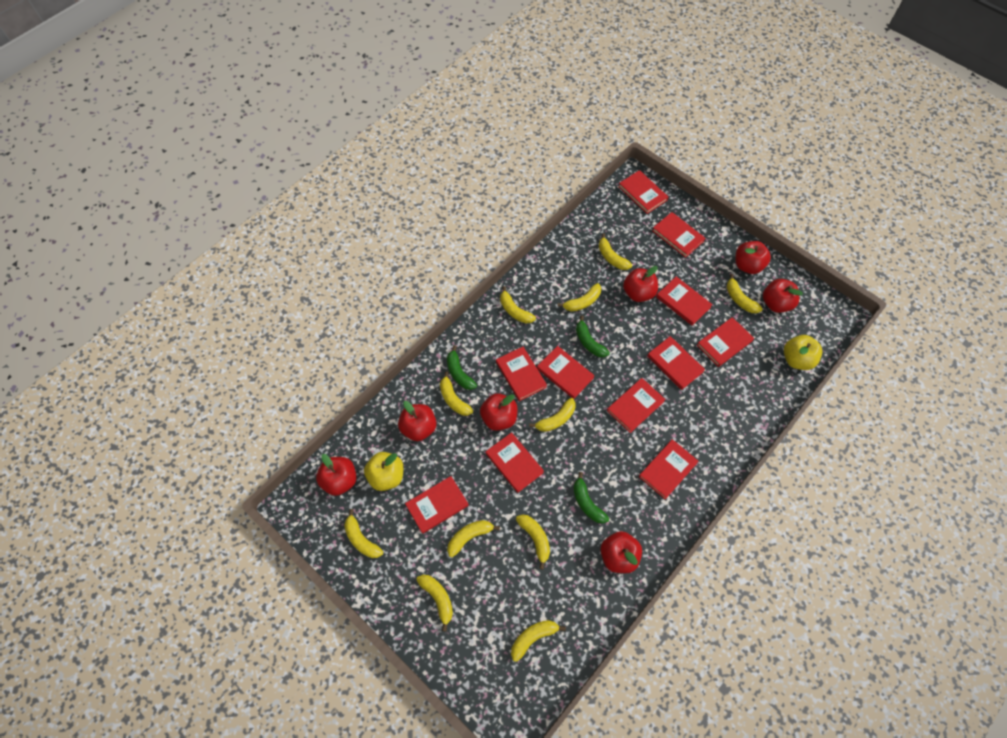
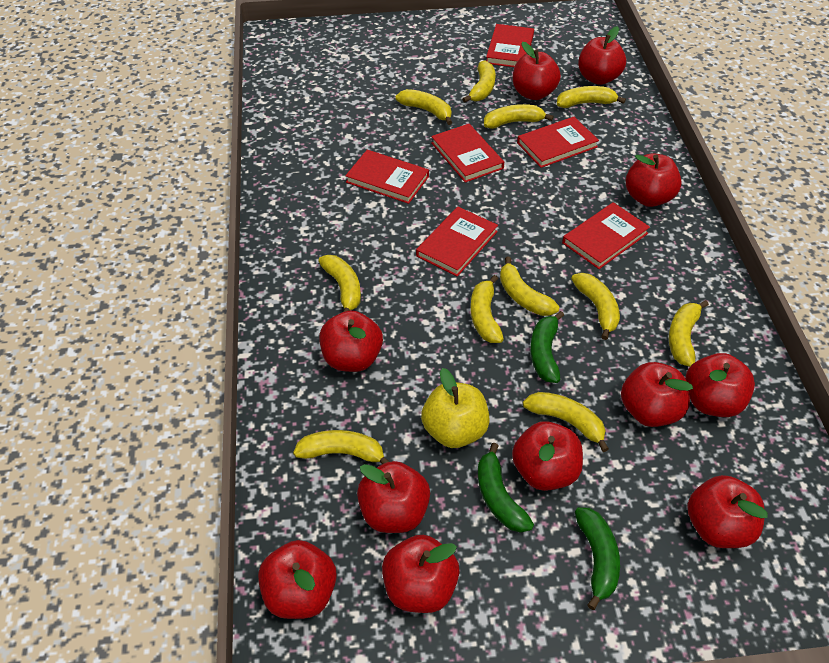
red apple: [316,454,356,496] [398,401,436,441] [480,393,517,431] [600,531,642,573] [623,266,658,302] [735,241,771,274] [763,279,803,313] = 7 -> [258,540,337,619] [319,310,383,372] [357,461,430,533] [382,535,460,613] [512,421,583,491] [513,42,561,100] [578,26,626,85] [621,362,693,427] [626,153,682,207] [685,353,755,417] [687,475,768,548] = 11
red book: [405,476,469,534] [486,432,544,493] [496,347,547,401] [537,346,595,399] [607,378,665,433] [618,170,668,214] [639,439,699,499] [647,336,705,390] [652,212,705,258] [656,276,713,326] [697,317,754,367] = 11 -> [345,150,429,204] [416,207,498,277] [431,124,504,183] [486,24,534,67] [517,117,599,168] [562,202,650,269] = 6
yellow apple: [364,452,403,491] [784,335,822,370] = 2 -> [421,368,490,448] = 1

